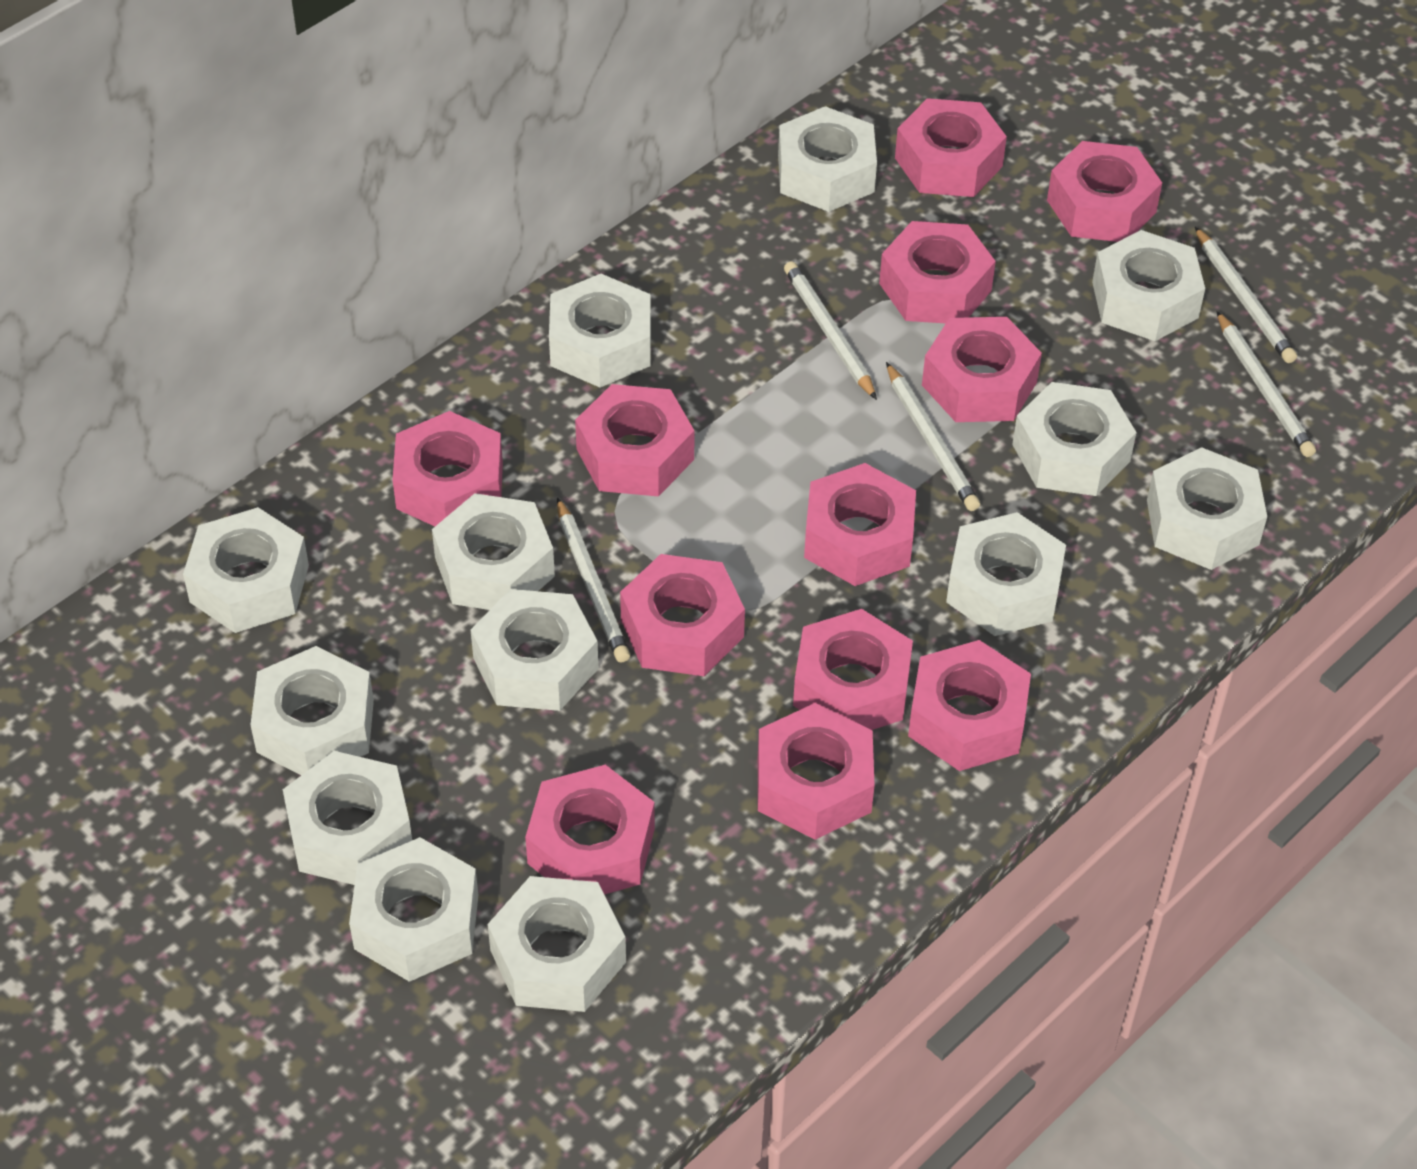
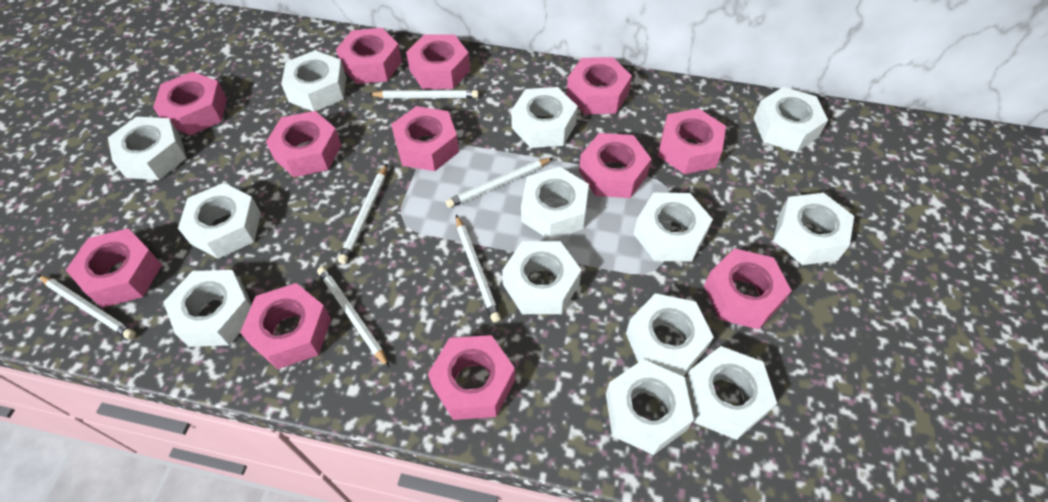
white pencil: [557,497,630,663] [784,261,877,400] [886,362,980,511] [1195,227,1297,363] [1217,311,1316,457] = 5 -> [38,275,136,340] [317,266,389,368] [338,164,387,264] [368,90,479,98] [446,158,553,208] [456,215,501,322] = 6

